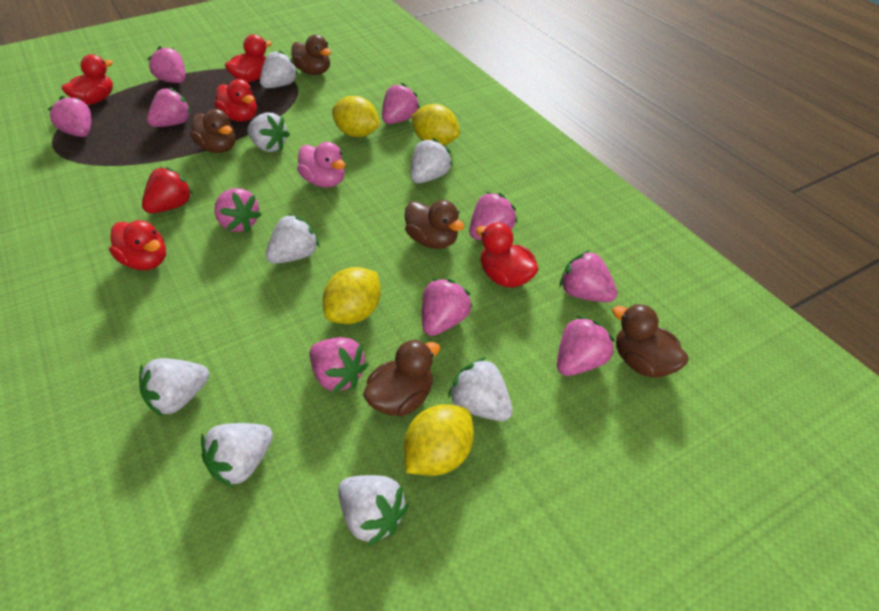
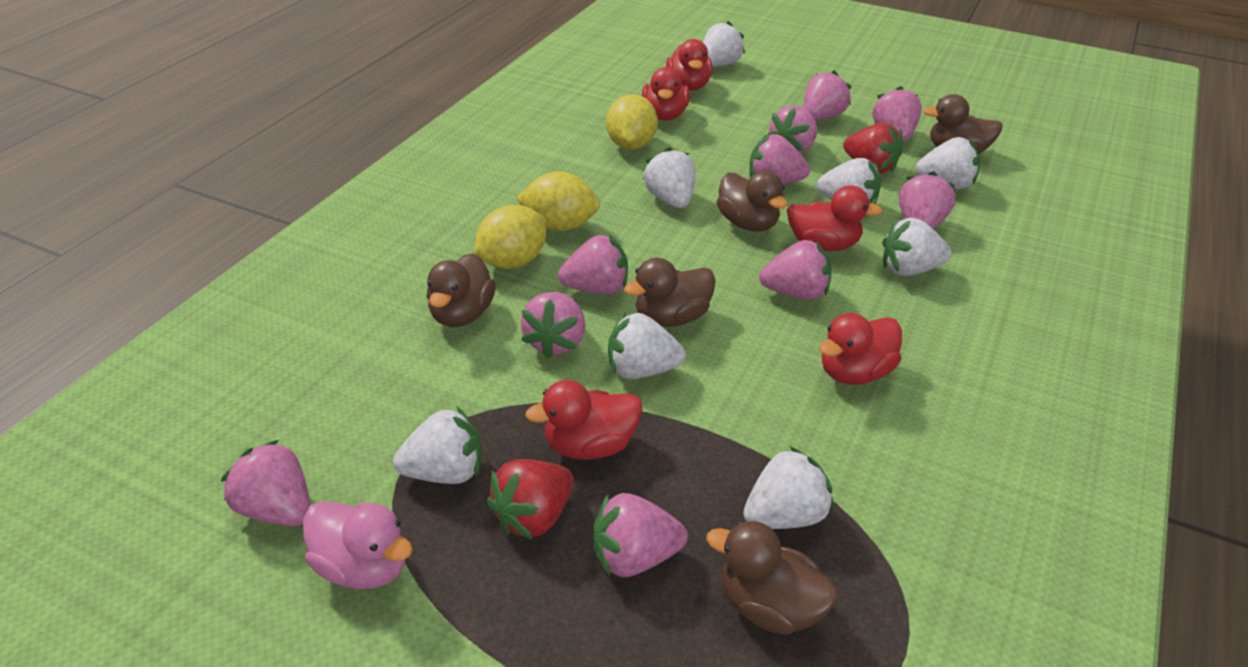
red strawberry: [142,167,193,213] = 1 -> [487,459,574,540] [843,122,903,174] = 2
yellow lemon: [323,267,381,324] [332,96,380,137] [404,404,474,476] [412,104,460,146] = 4 -> [474,205,547,269] [516,172,600,231] [606,94,658,150] = 3

